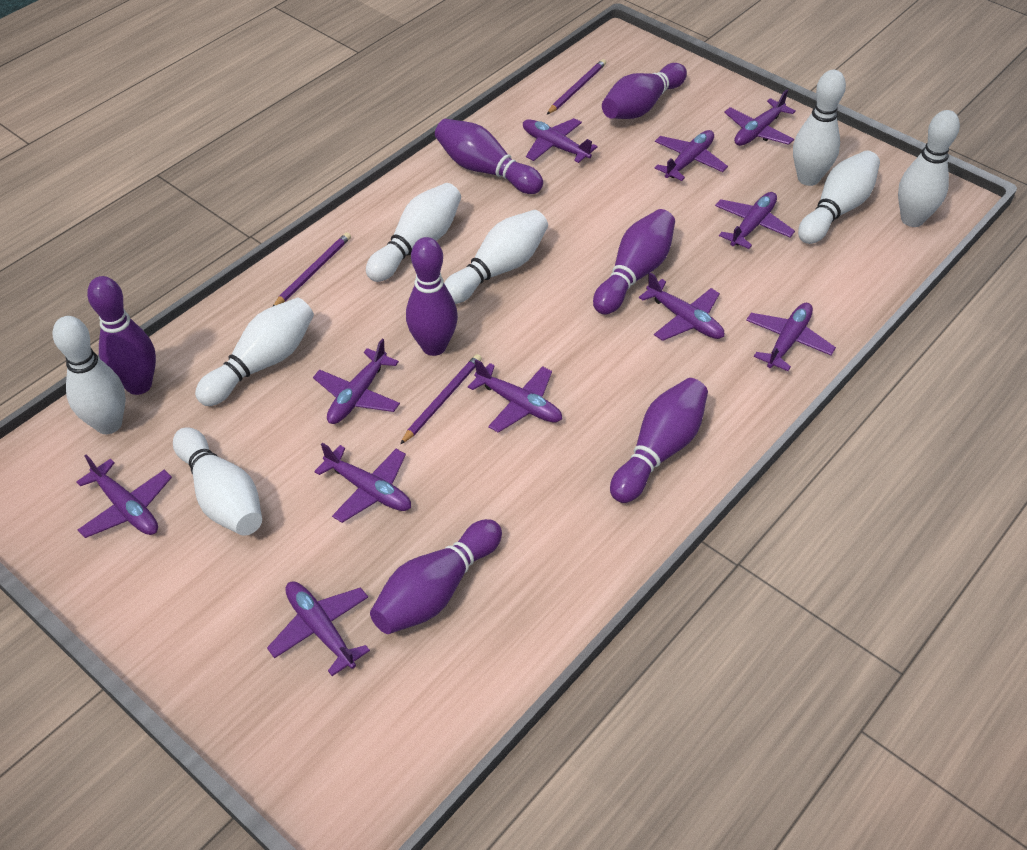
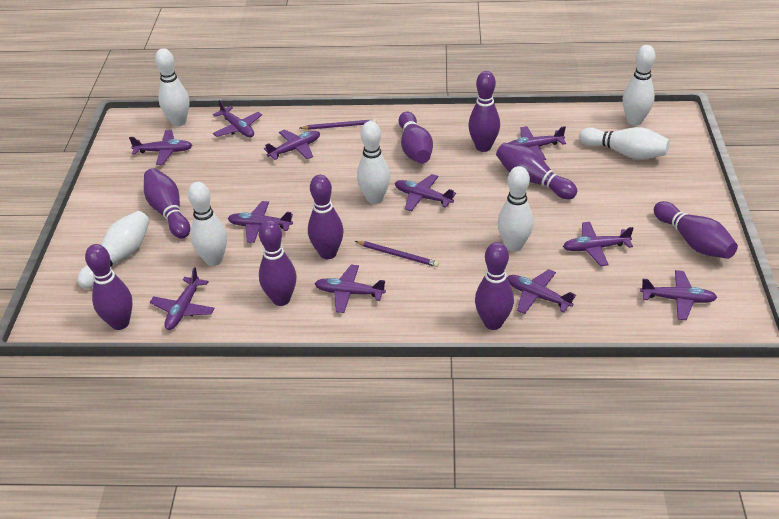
purple bowling pin: [87,276,156,395] [370,519,502,634] [406,237,458,356] [435,119,543,194] [593,209,675,315] [602,63,687,119] [610,378,708,503] = 7 -> [85,244,132,330] [144,168,190,239] [259,220,297,306] [308,175,344,259] [399,112,433,164] [468,71,500,152] [475,242,514,330] [496,143,577,199] [654,201,738,259] = 9
purple pencil: [273,232,351,306] [400,354,482,445] [547,59,606,114] = 3 -> [300,119,377,130] [355,241,439,267] = 2
white bowling pin: [53,316,126,434] [173,427,262,536] [195,298,314,406] [366,183,461,282] [444,210,548,304] [793,70,846,186] [798,150,880,244] [898,110,960,227] = 8 -> [77,211,150,289] [155,48,189,126] [188,182,227,266] [357,121,390,204] [497,166,534,252] [579,127,670,160] [623,45,656,125] = 7

